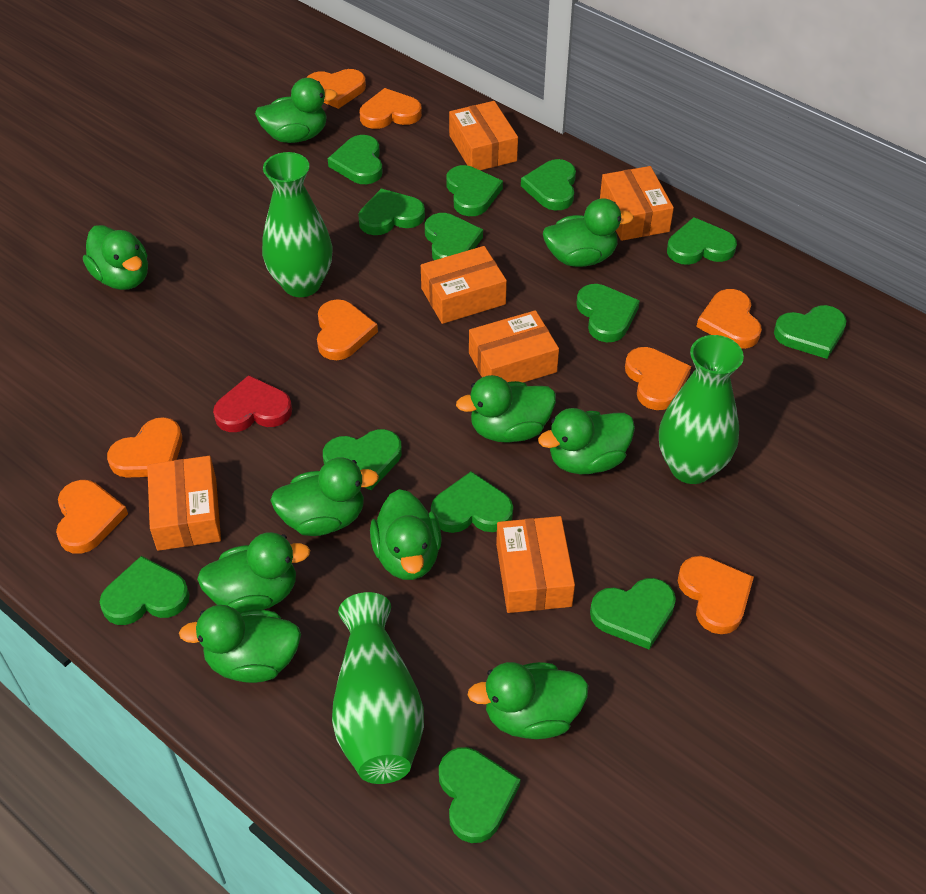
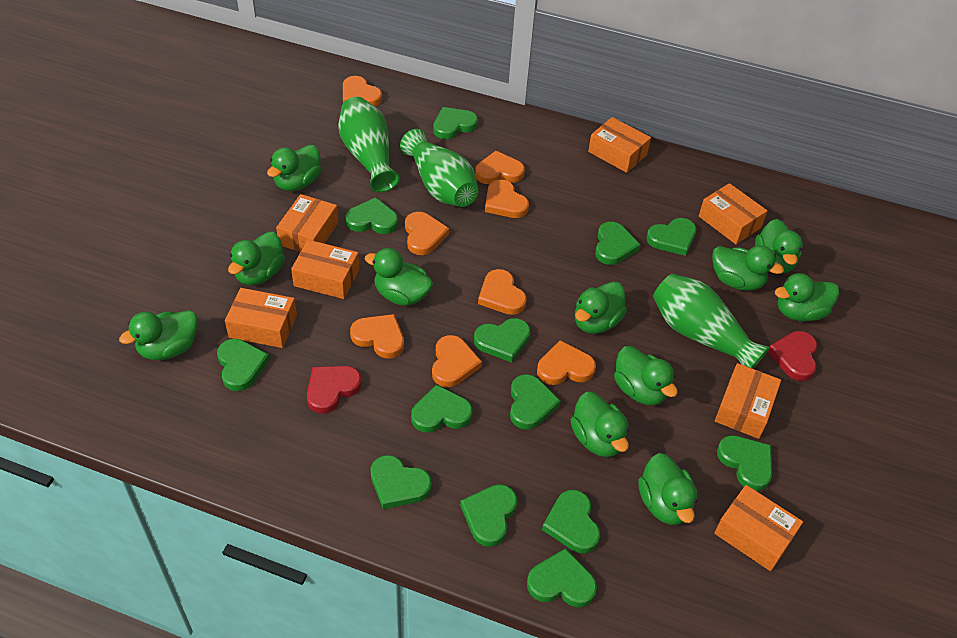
green duck: [83,225,148,290] [179,605,301,683] [197,532,310,613] [255,78,337,143] [270,457,379,536] [370,489,442,580] [456,375,556,443] [468,662,588,739] [538,408,635,474] [543,198,634,267] = 10 -> [119,310,198,360] [228,232,285,285] [267,145,322,191] [365,248,433,305] [571,392,629,457] [575,282,627,334] [614,346,678,405] [638,453,698,525] [712,245,784,291] [755,219,803,273] [775,273,839,321] = 11
orange box: [147,456,221,551] [421,246,507,324] [449,101,518,170] [469,310,559,382] [496,516,575,613] [600,166,674,241] = 6 -> [225,288,297,348] [276,194,338,252] [291,240,359,299] [588,117,651,173] [699,183,767,244] [714,485,803,571] [715,363,781,439] = 7
red heart: [213,375,292,432] = 1 -> [307,366,362,414] [768,331,818,381] = 2

